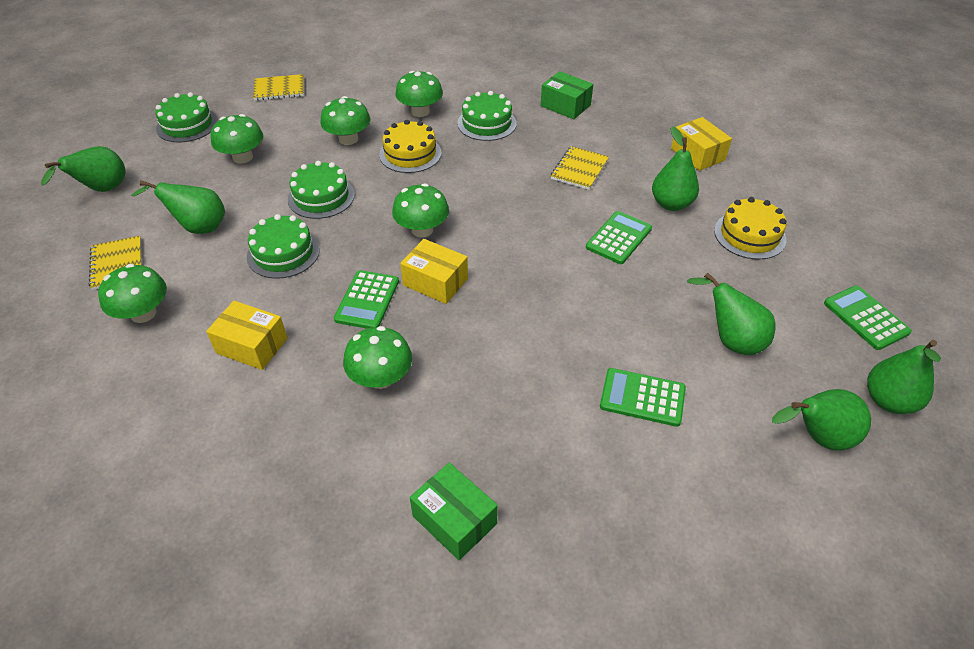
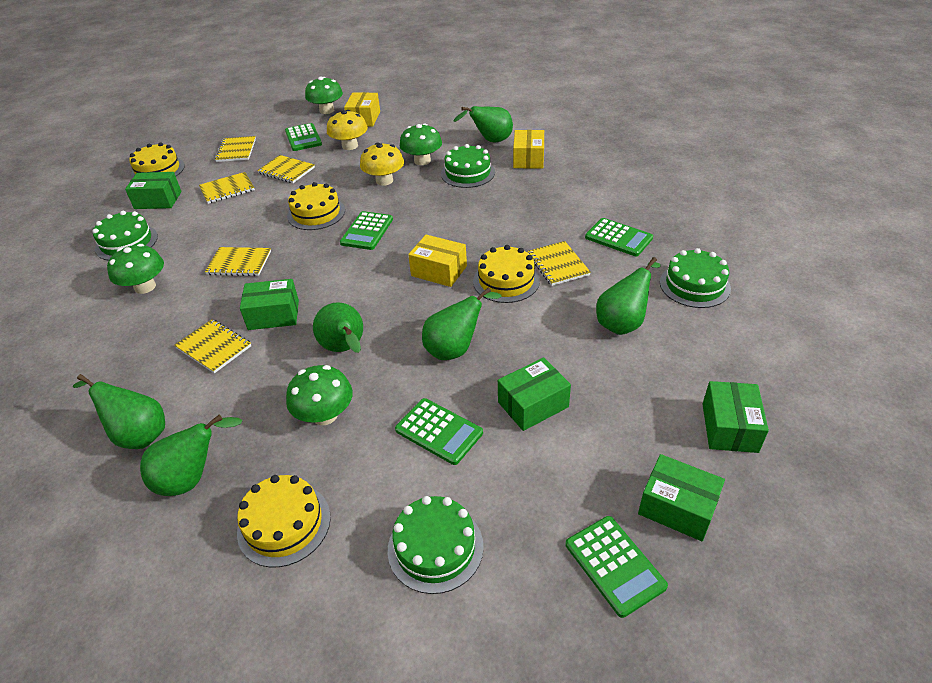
green box: [410,463,498,560] [541,71,593,119] = 2 -> [125,172,181,209] [240,279,299,330] [498,357,571,431] [638,454,725,541] [702,381,769,453] = 5
green calculator: [334,270,399,329] [586,211,652,264] [600,368,686,427] [824,285,912,350] = 4 -> [285,123,322,151] [340,211,393,250] [395,398,483,465] [565,516,668,618] [585,218,653,256] = 5
green mushroom: [98,264,167,323] [211,114,263,164] [320,96,370,145] [343,326,412,389] [392,183,449,238] [395,71,443,117] = 6 -> [107,244,164,294] [286,365,353,425] [305,77,343,114] [400,123,442,165] = 4
yellow cake: [379,120,442,173] [714,197,787,259] = 2 -> [129,142,185,179] [237,475,331,567] [287,182,345,230] [473,245,540,303] = 4
yellow mushroom: none = 0 -> [327,110,368,150] [360,143,404,186] = 2
yellow notebook: [89,236,142,290] [253,74,304,101] [551,146,609,190] = 3 -> [174,319,251,373] [199,172,255,204] [205,247,271,276] [215,136,256,162] [257,155,315,183] [528,241,591,286] = 6

